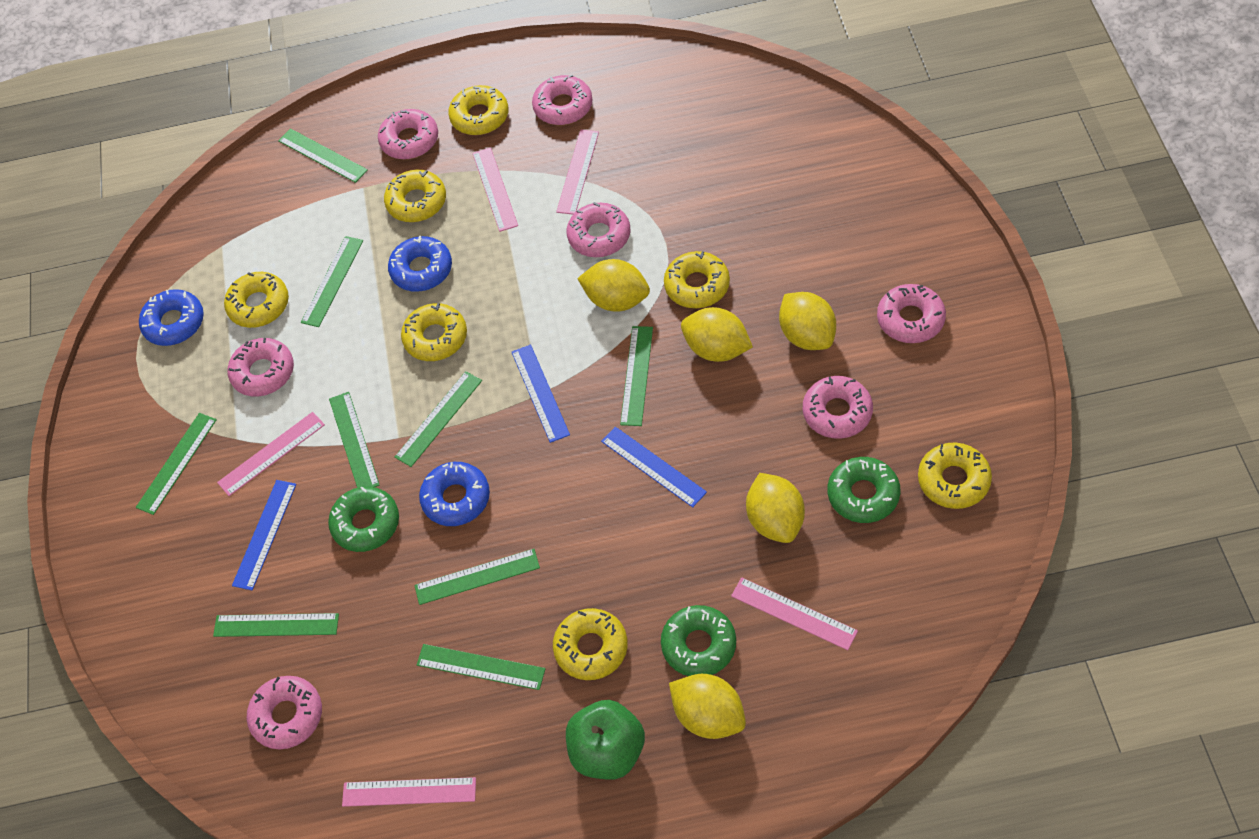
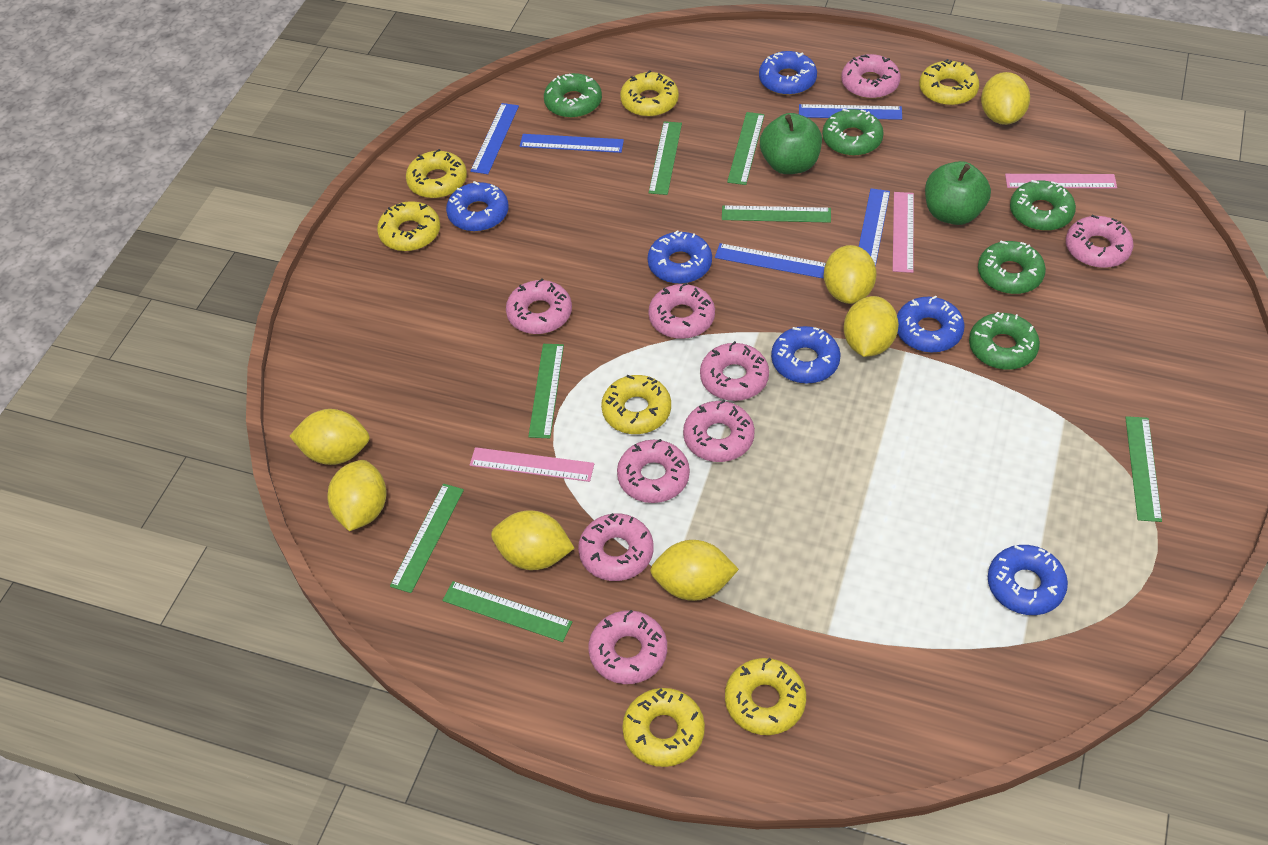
blue donut: [139,289,204,346] [388,236,452,292] [419,462,490,526] = 3 -> [446,181,509,232] [647,230,712,284] [759,51,817,95] [771,326,841,384] [897,295,965,353] [988,545,1068,615] = 6
blue ruler: [232,480,296,590] [511,344,570,443] [601,427,707,507] = 3 -> [470,103,519,174] [520,134,624,153] [715,243,826,279] [799,104,902,120] [859,188,890,267] = 5
green apple: [566,700,645,780] = 1 -> [760,113,822,174] [925,161,991,225] = 2
green donut: [328,487,399,552] [661,605,736,676] [828,457,901,523] = 3 -> [544,73,602,118] [822,109,884,156] [969,312,1040,370] [978,241,1046,294] [1010,180,1076,231] = 5
green ruler: [136,413,217,515] [213,613,339,637] [278,128,368,183] [301,236,363,327] [329,392,380,488] [395,371,482,467] [414,549,540,605] [417,644,546,690] [620,326,653,426] = 9 -> [390,484,464,593] [442,581,572,642] [528,344,564,438] [649,121,682,195] [722,205,831,223] [727,112,765,185] [1125,416,1162,522] = 7
pink donut: [227,338,294,397] [246,676,322,749] [378,109,438,159] [532,75,593,125] [567,202,630,257] [803,376,873,439] [877,284,946,343] = 7 -> [506,278,572,334] [578,513,654,581] [588,610,667,684] [617,439,690,503] [648,283,715,339] [683,400,755,462] [700,341,769,401] [842,54,901,99] [1066,215,1134,268] = 9
pink ruler: [217,412,325,496] [342,777,476,807] [473,148,518,232] [556,130,599,215] [731,577,858,650] = 5 -> [470,447,594,482] [893,192,914,273] [1005,174,1117,188] = 3
yellow lemon: [577,259,650,312] [669,674,746,739] [681,307,753,362] [746,473,805,543] [779,292,836,350] = 5 -> [290,409,370,465] [327,460,387,531] [491,510,574,570] [650,540,739,601] [824,245,877,304] [844,296,899,357] [981,72,1030,125] = 7

